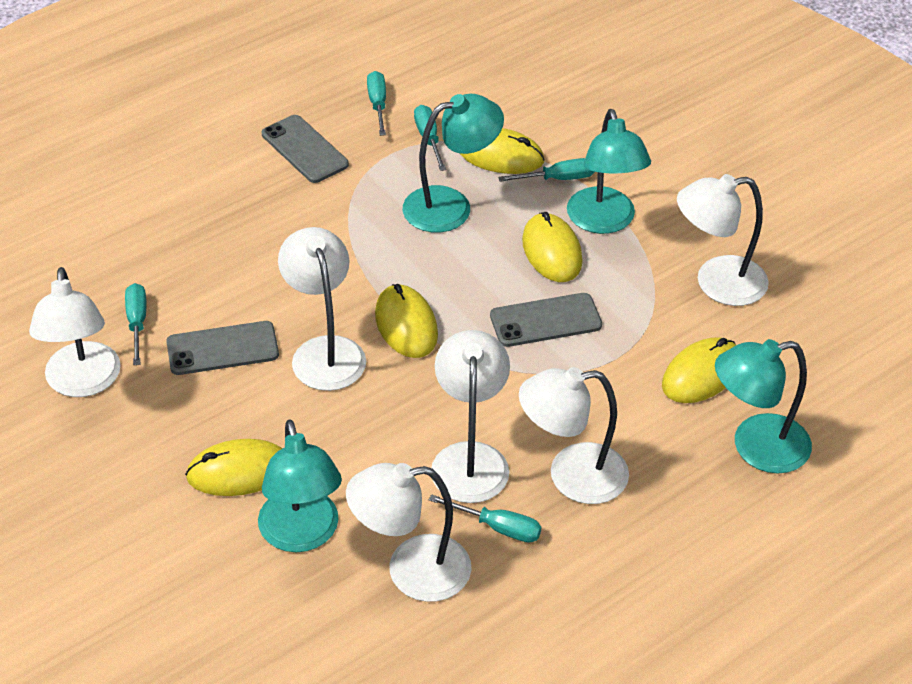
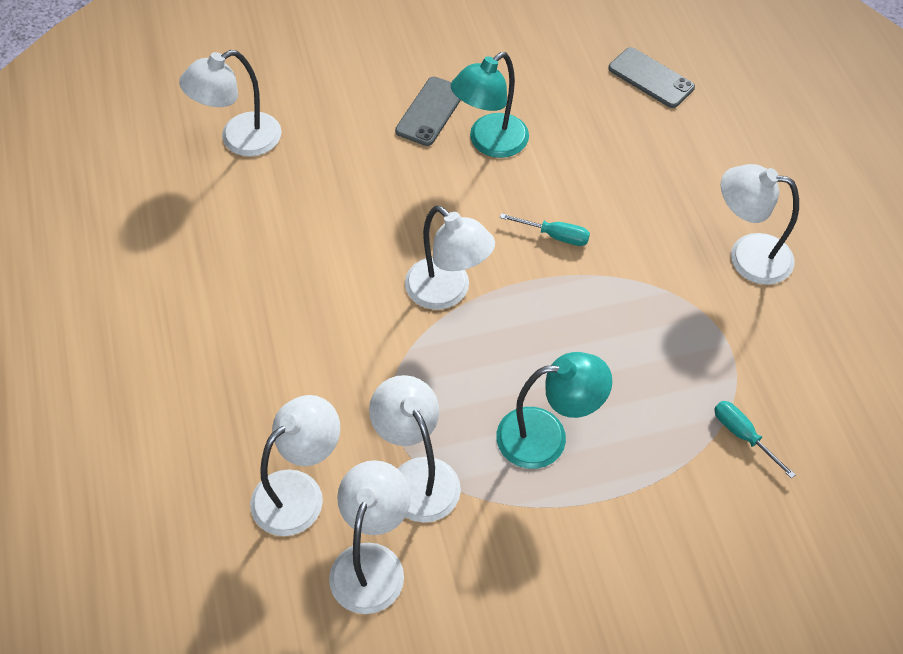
grey phone: [166,321,279,375] [262,115,349,183] [490,293,602,347] = 3 -> [395,77,461,146] [608,47,695,108] = 2
turquoise lamp: [258,419,342,552] [403,94,504,233] [567,109,651,234] [715,339,812,473] = 4 -> [451,52,529,158] [496,352,612,469] = 2
turquoise screwdriver: [125,283,146,365] [367,71,386,136] [414,105,446,171] [429,494,542,543] [498,158,595,182] = 5 -> [500,213,590,246] [714,401,796,479] = 2
yellow mouse: [185,439,282,496] [375,284,438,358] [460,128,545,174] [522,212,583,282] [662,337,736,403] = 5 -> none = 0

